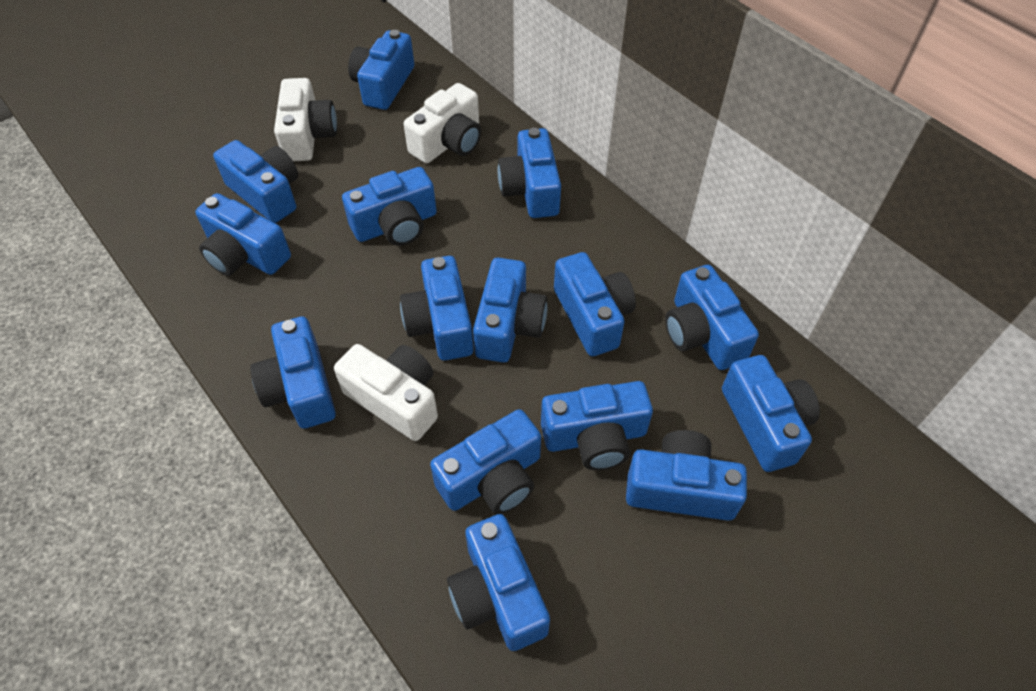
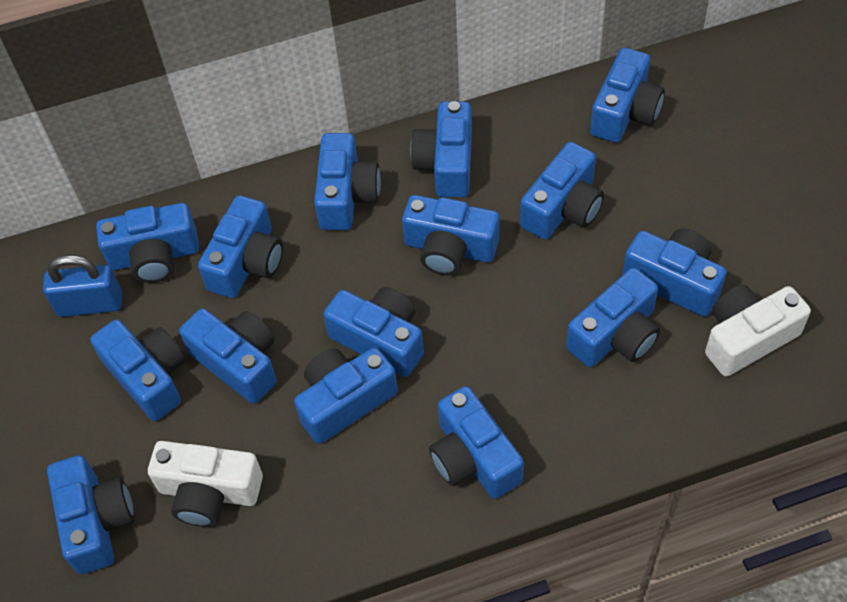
blue padlock: none = 0 -> [43,255,122,317] = 1
white camera: [274,78,337,161] [334,344,438,441] [404,83,481,163] = 3 -> [148,441,263,527] [705,285,811,377] = 2

